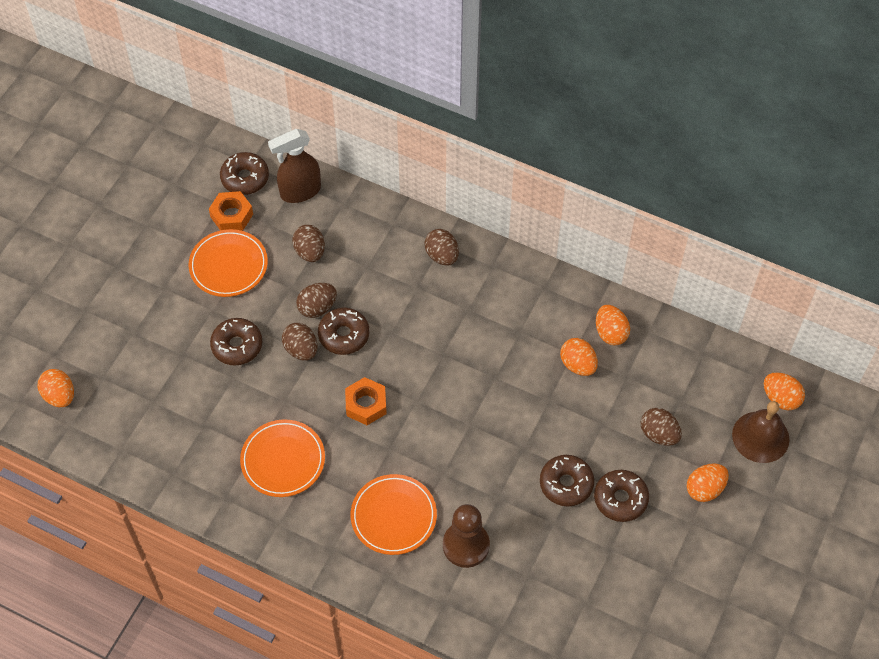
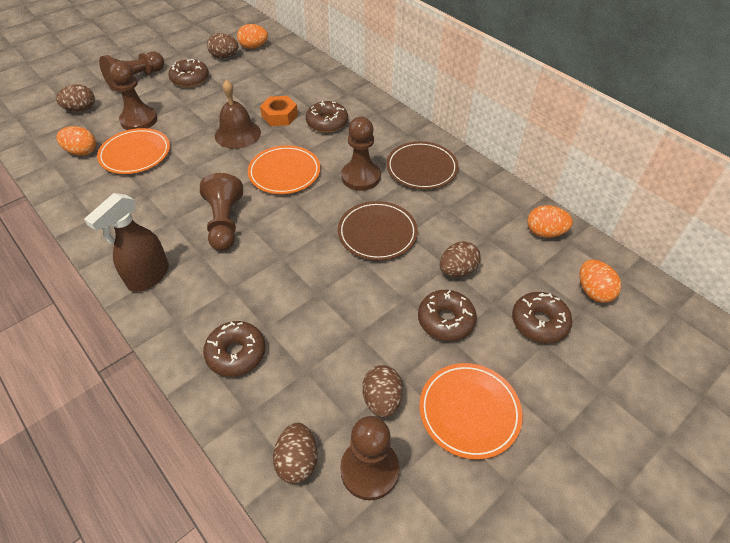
brown pawn: [443,504,490,568] = 1 -> [99,51,164,91] [109,61,157,130] [200,173,243,251] [340,416,399,500] [341,117,381,191] = 5
brown plate: none = 0 -> [338,201,418,261] [386,141,458,189] = 2
orange egg: [38,369,74,407] [560,338,598,376] [596,305,630,345] [687,463,729,502] [764,372,805,410] = 5 -> [56,126,96,156] [237,24,268,49] [527,205,573,238] [579,260,621,303] = 4
orange nut: [209,191,253,231] [345,377,387,425] = 2 -> [260,96,298,126] = 1

